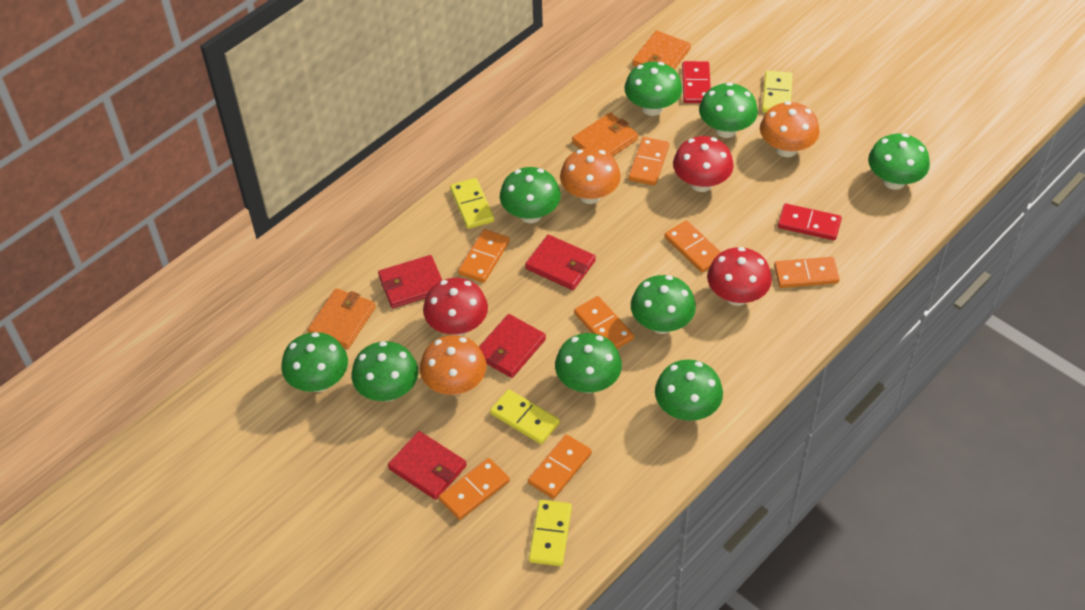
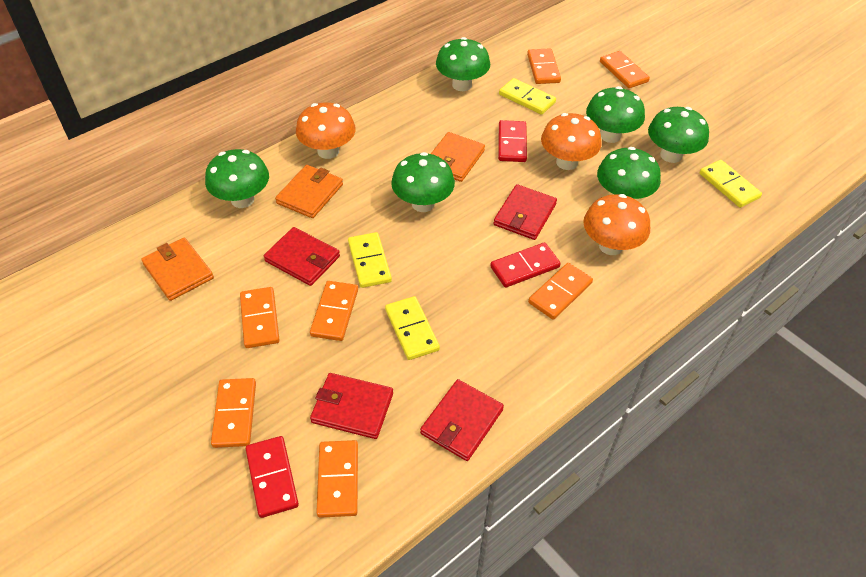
green mushroom: [281,332,348,392] [352,341,418,401] [500,167,561,223] [555,333,622,393] [624,62,682,116] [631,275,696,334] [655,359,723,421] [699,82,758,138] [868,133,930,190] = 9 -> [205,149,269,208] [391,152,455,212] [436,37,490,91] [586,86,645,143] [597,147,661,199] [648,107,709,163] = 6
red domino: [682,61,711,103] [778,204,842,240] = 2 -> [246,436,299,518] [490,242,561,288] [498,120,527,162] = 3
red mushroom: [423,278,488,336] [673,136,734,192] [707,247,772,306] = 3 -> none = 0

